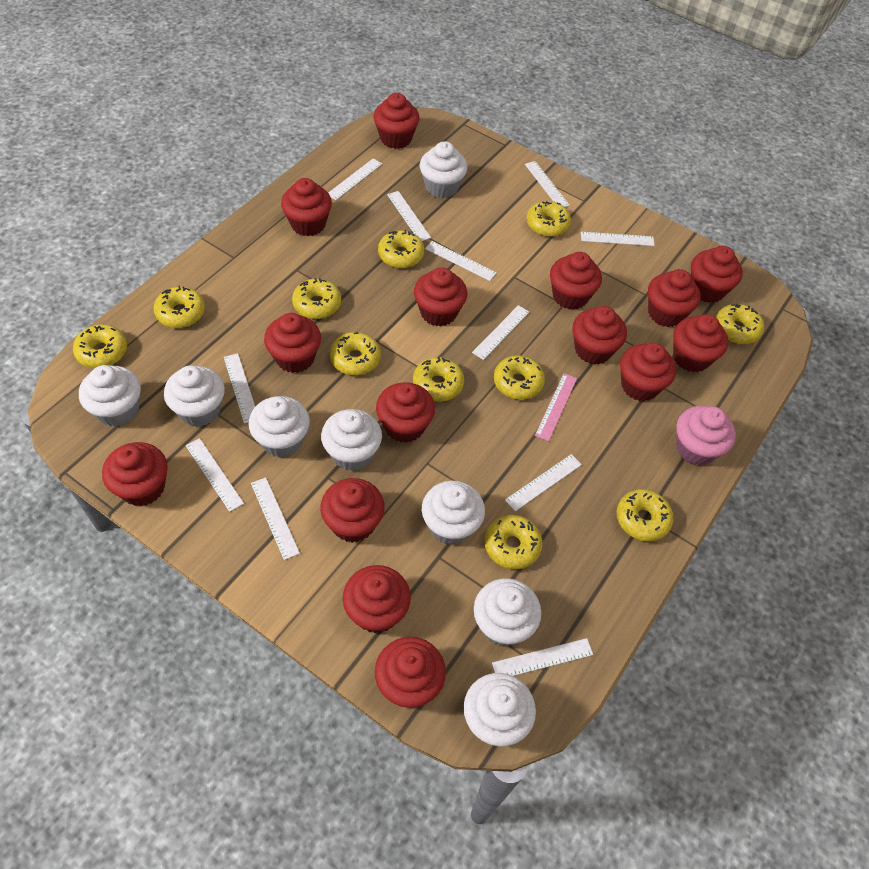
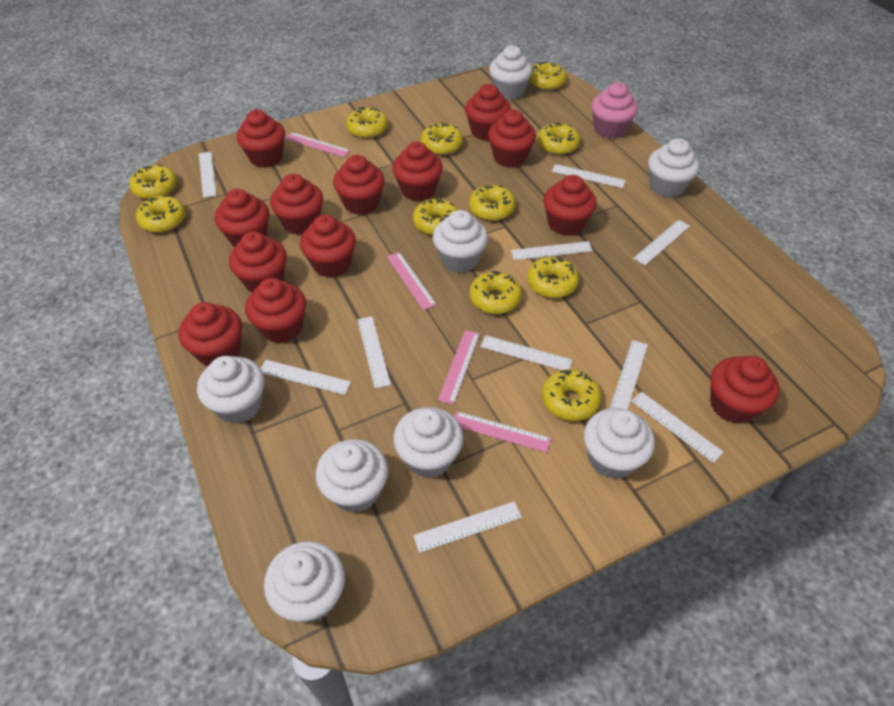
pink ruler: [535,373,577,441] = 1 -> [285,132,350,157] [387,252,437,310] [438,330,480,405] [454,411,551,453] = 4
red cupcake: [102,442,168,506] [264,313,321,373] [281,178,332,236] [320,478,385,543] [343,565,411,633] [374,93,419,149] [375,637,446,708] [376,382,435,443] [414,267,467,326] [550,252,602,310] [572,306,627,365] [620,342,676,401] [648,269,701,327] [673,314,728,372] [691,246,743,303] = 15 -> [179,302,242,366] [215,189,269,247] [229,231,287,293] [237,110,285,168] [245,278,306,343] [270,174,323,235] [300,215,356,278] [333,155,385,215] [392,142,443,201] [465,84,511,141] [488,110,536,168] [543,175,597,236] [710,356,779,424] = 13
white ruler: [186,438,244,512] [224,353,255,423] [251,477,300,560] [328,158,382,200] [387,191,431,241] [425,241,497,281] [472,305,529,360] [492,638,593,676] [505,454,582,511] [525,161,570,207] [581,232,655,246] = 11 -> [199,152,217,198] [260,360,351,395] [357,316,391,389] [413,501,522,553] [480,335,572,370] [511,241,593,260] [552,164,626,188] [610,340,648,410] [631,392,723,463] [633,220,690,265] = 10

